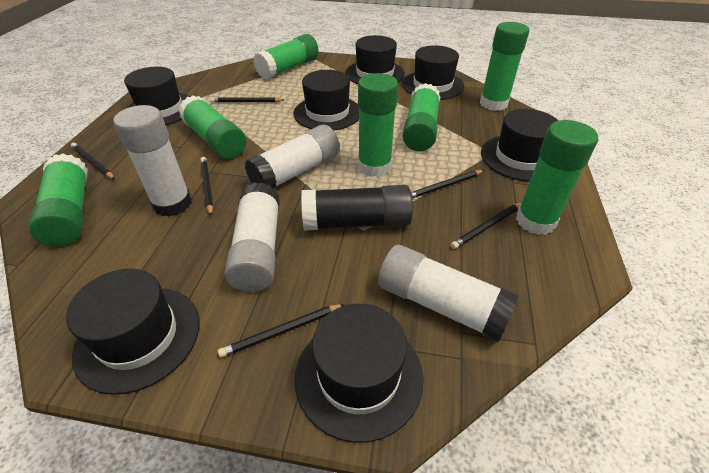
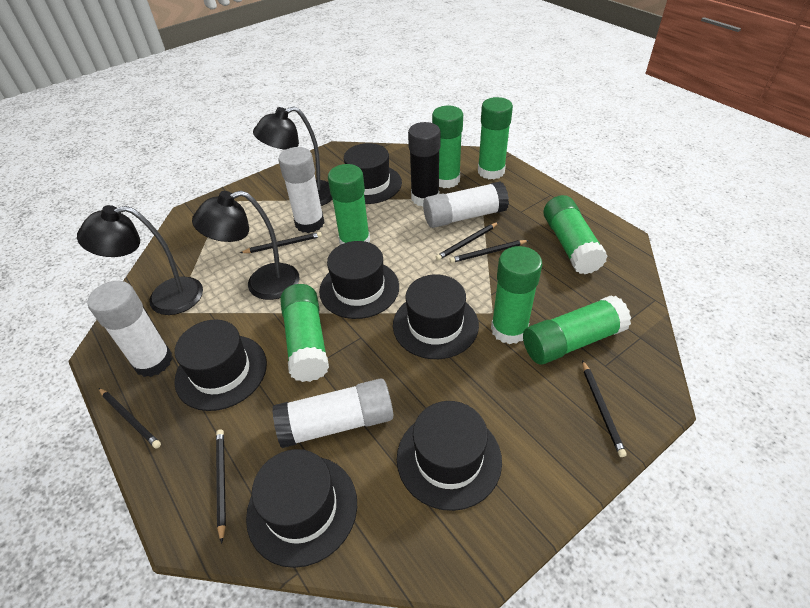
black hat: [66,268,200,395] [124,67,190,125] [293,70,359,131] [295,304,423,443] [346,35,405,84] [402,45,464,100] [481,109,558,182] = 7 -> [174,320,267,411] [246,449,357,568] [319,241,399,319] [344,143,402,204] [393,274,479,359] [397,401,502,511] = 6
black lamp: none = 0 -> [77,205,203,315] [192,191,300,300] [253,106,333,206] = 3

